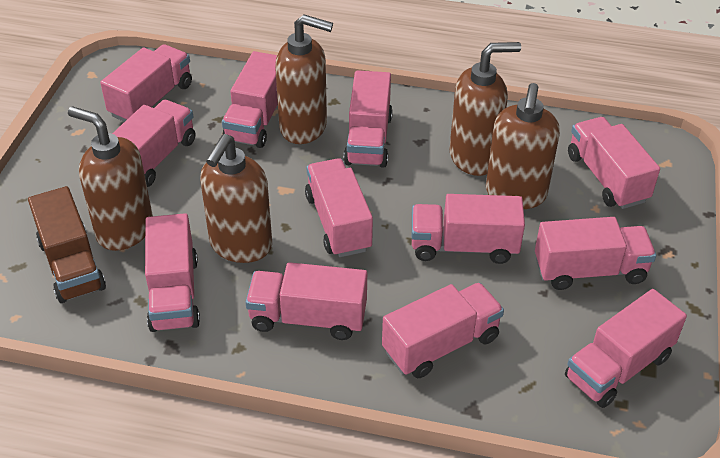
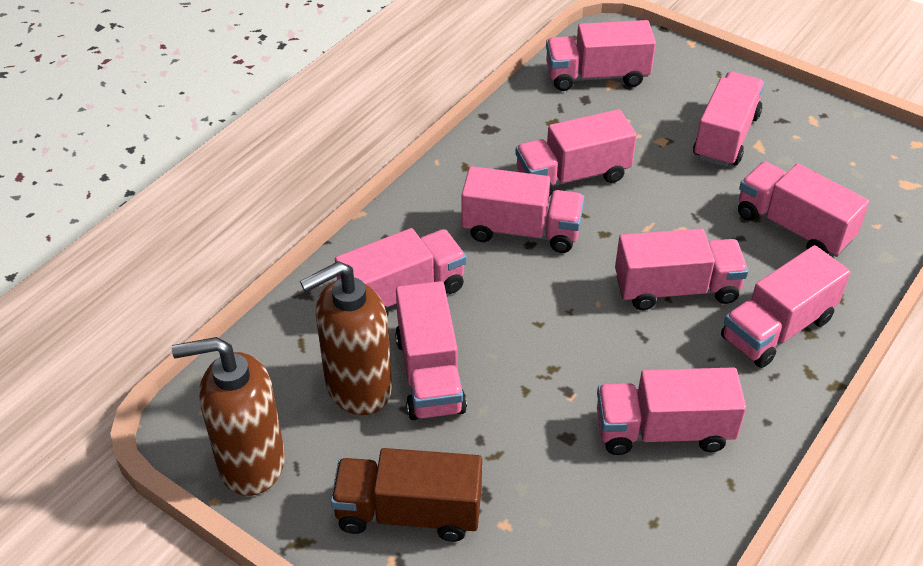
brown soap dispenser: [68,106,153,251] [200,134,272,263] [275,15,333,144] [450,42,521,176] [486,83,560,209] = 5 -> [172,337,285,496] [300,261,392,415] = 2
pink truck: [100,44,192,122] [112,100,195,187] [145,213,200,332] [222,51,278,148] [246,262,367,340] [305,158,373,257] [343,70,393,168] [382,283,504,378] [412,194,525,264] [535,217,656,290] [565,289,687,408] [568,117,660,209] = 12 -> [335,228,466,316] [395,281,467,420] [461,166,584,253] [515,109,637,197] [546,20,656,91] [597,367,746,455] [615,228,749,310] [693,72,765,167] [721,245,850,368] [738,162,870,257] = 10

